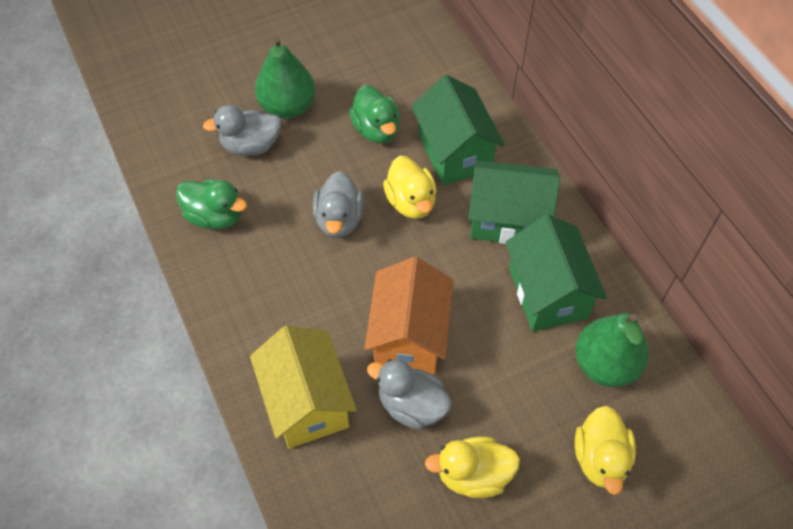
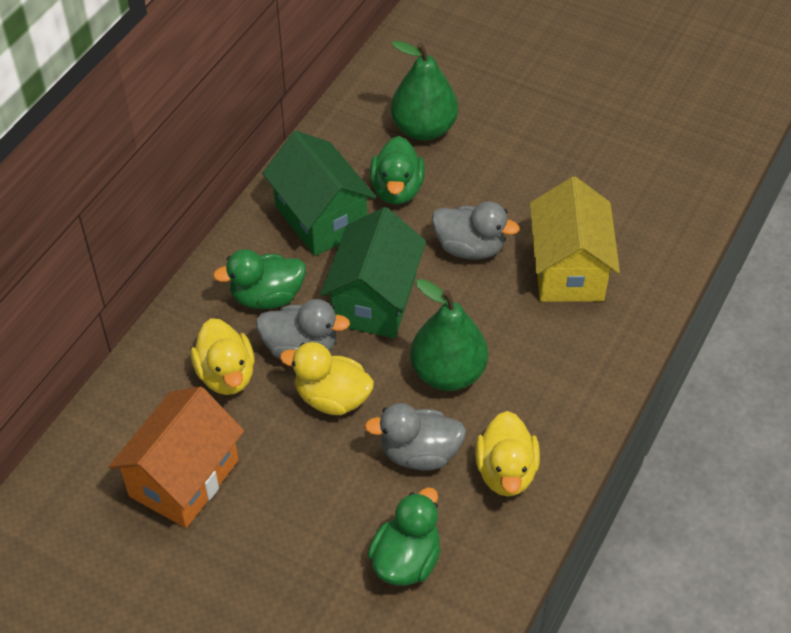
green duck: [176,179,247,229] [349,85,400,143] = 2 -> [213,249,306,309] [368,487,441,586] [370,136,425,205] = 3
green house: [411,75,505,185] [468,160,560,244] [505,214,607,331] = 3 -> [262,131,376,256] [320,207,426,338] = 2

